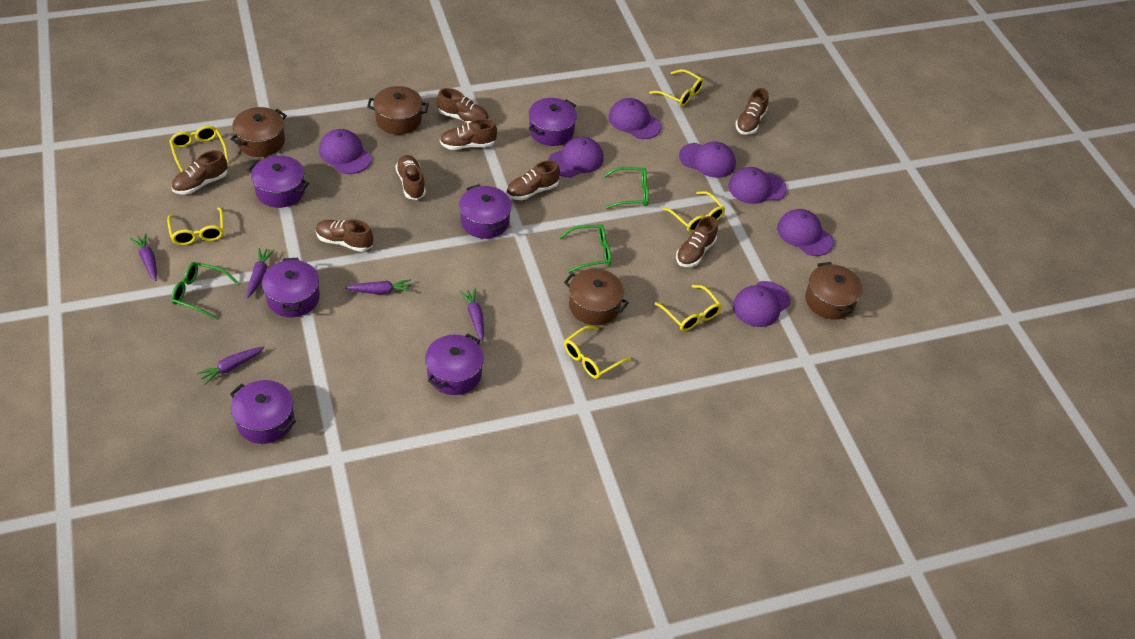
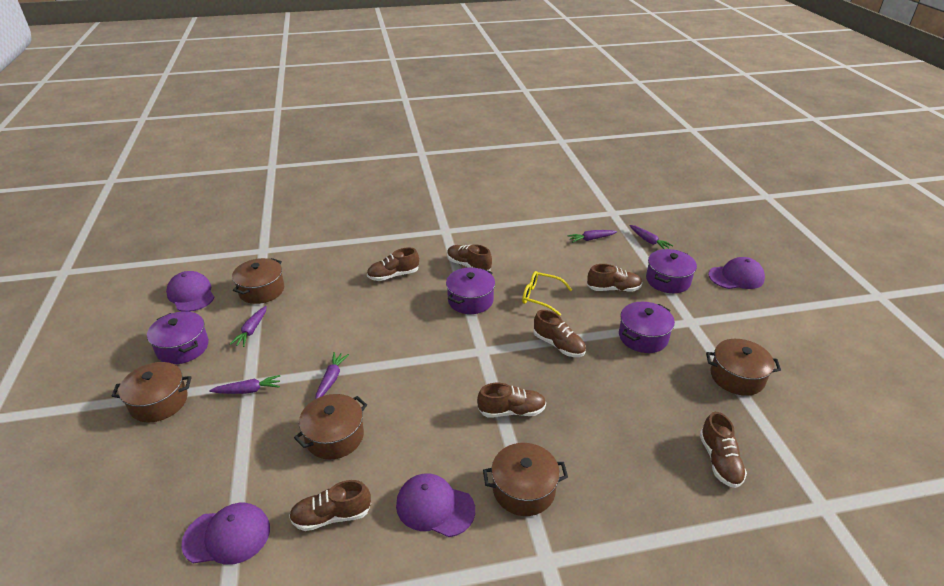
brown pot: [230,107,287,157] [367,86,429,135] [564,269,629,325] [805,262,863,320] = 4 -> [112,362,192,422] [232,258,284,304] [294,394,367,459] [483,443,568,516] [706,339,781,396] = 5
brown shoe: [171,150,227,195] [316,219,373,252] [396,155,426,200] [437,88,489,123] [440,119,497,150] [506,160,560,200] [676,216,718,267] [735,88,769,135] = 8 -> [289,480,371,531] [367,247,419,281] [447,244,492,271] [477,383,546,418] [533,310,586,357] [587,264,643,292] [700,412,747,488] = 7
green glasses: [171,262,238,319] [559,224,611,273] [604,167,649,209] = 3 -> none = 0
purple cap: [319,129,371,174] [548,137,604,177] [609,98,661,139] [679,142,736,178] [728,167,787,204] [733,281,790,327] [777,209,834,256] = 7 -> [166,271,215,312] [181,503,270,565] [396,474,475,537] [708,257,765,289] = 4
purple pot: [230,380,296,444] [247,155,309,208] [262,258,320,317] [425,333,484,395] [459,184,512,239] [529,98,577,146] = 6 -> [147,311,209,364] [446,267,495,314] [619,302,675,353] [646,249,697,293] = 4
yellow glasses: [167,207,224,245] [169,126,229,172] [564,326,631,379] [649,69,704,107] [655,285,722,331] [662,191,725,232] = 6 -> [522,271,572,316] = 1

